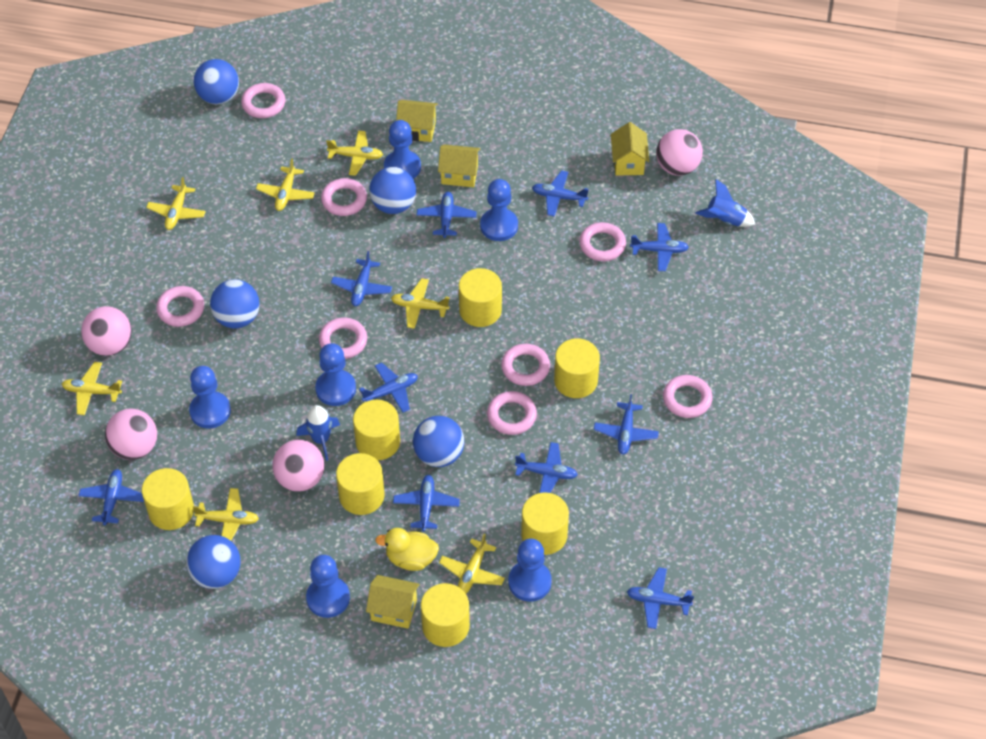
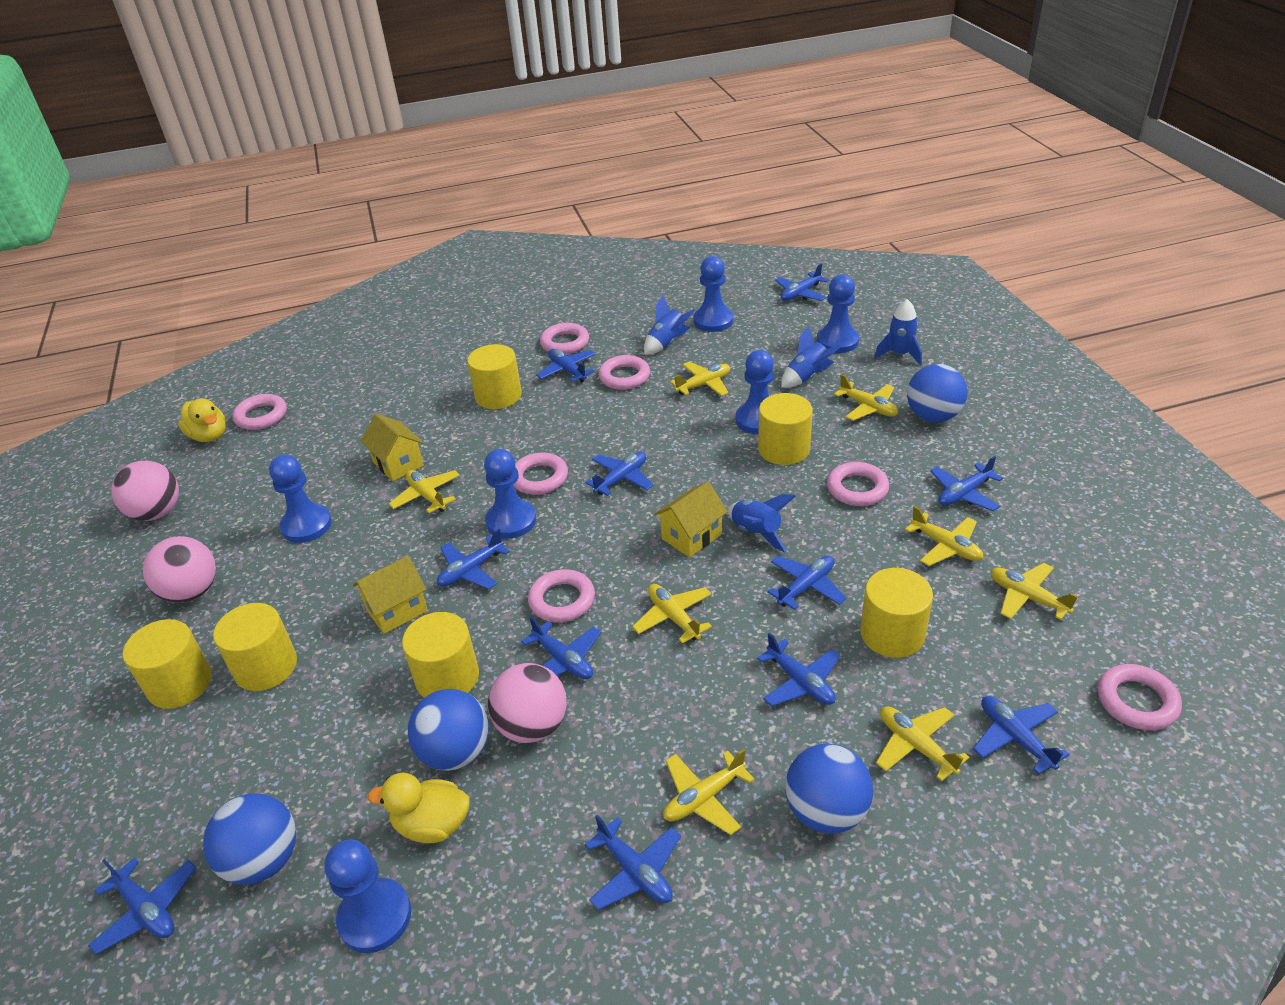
blue ball: [186,535,240,589] [194,59,239,104] [210,279,260,329] [369,167,416,214] [413,416,464,467] = 5 -> [203,793,296,885] [408,689,489,771] [785,744,873,834] [907,364,968,422] = 4
blue plane: [79,469,144,525] [331,251,392,306] [359,363,418,413] [393,475,460,531] [417,192,477,238] [515,442,578,493] [532,170,588,217] [594,394,659,455] [627,567,694,629] [630,223,689,271] = 10 -> [88,858,197,955] [437,529,510,589] [521,616,601,679] [536,349,596,383] [585,815,681,910] [586,452,653,496] [757,633,841,706] [767,556,847,610] [775,264,829,301] [930,456,1003,511] [973,696,1070,775] = 11
blue rocket: [296,405,340,461] [695,179,755,227] = 2 -> [644,295,696,355] [728,494,796,552] [781,326,842,388] [874,299,922,365] = 4
pink ball: [81,306,132,356] [105,409,157,460] [272,440,325,492] [656,129,703,176] = 4 -> [111,461,179,521] [143,536,216,603] [488,663,567,743] = 3
pink ring: [156,286,204,327] [241,83,285,118] [319,317,367,359] [321,178,367,216] [487,391,537,435] [501,344,550,386] [579,222,626,261] [663,375,713,418] = 8 -> [232,394,287,430] [513,453,568,495] [528,569,595,622] [540,323,589,355] [598,355,650,390] [827,462,889,506] [1098,664,1182,730] = 7
yellow cylinder: [142,468,194,530] [336,453,385,515] [353,400,400,460] [421,583,470,647] [459,268,502,327] [521,493,569,555] [554,338,600,398] = 7 -> [123,619,212,709] [213,603,297,691] [402,612,479,698] [467,344,522,409] [758,393,813,465] [860,568,933,658] = 6
yellow duck: [375,528,439,571] = 1 -> [178,398,226,442] [368,773,470,843] = 2
yellow house: [366,575,420,629] [396,100,438,142] [438,144,480,187] [611,122,649,175] = 4 -> [353,556,428,634] [361,414,424,481] [654,482,728,558] = 3
yellow plane: [62,362,122,415] [146,177,206,230] [193,488,259,541] [256,158,315,211] [326,131,383,176] [391,278,450,329] [439,534,505,594] = 7 -> [389,470,460,513] [632,584,712,644] [663,749,755,835] [670,362,730,396] [834,374,898,421] [876,706,969,782] [905,506,983,566] [991,563,1078,620] = 8

